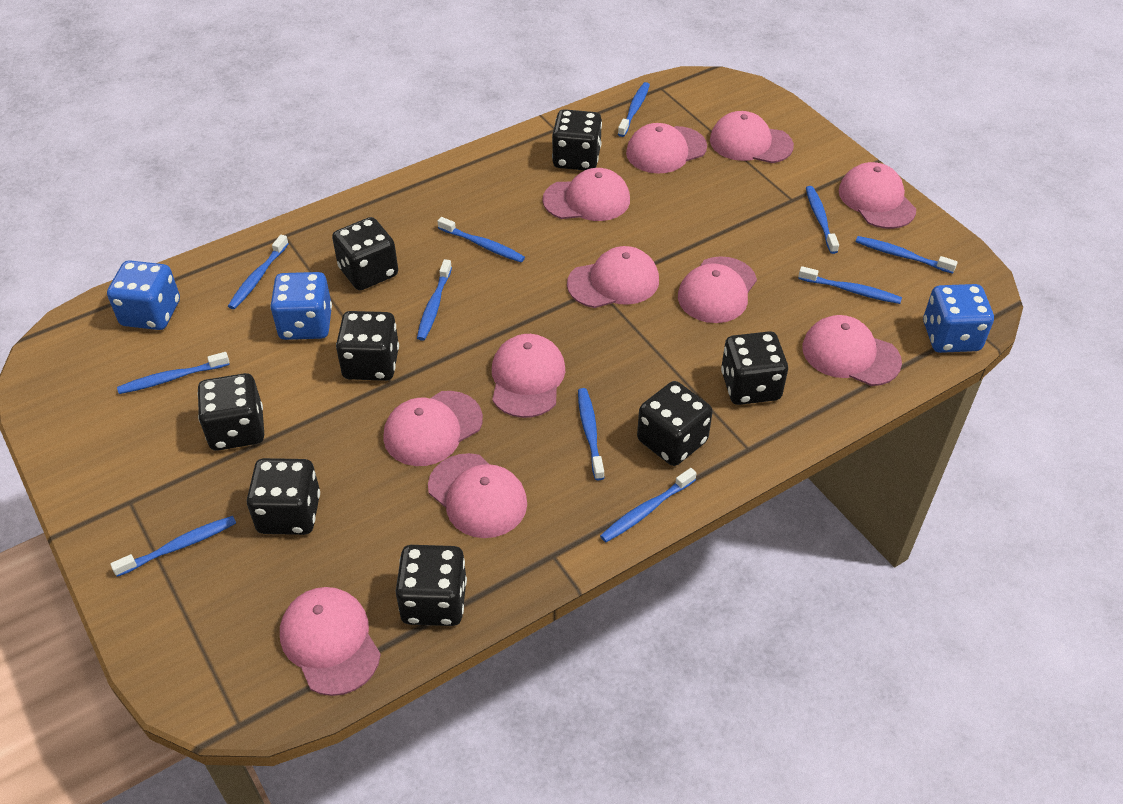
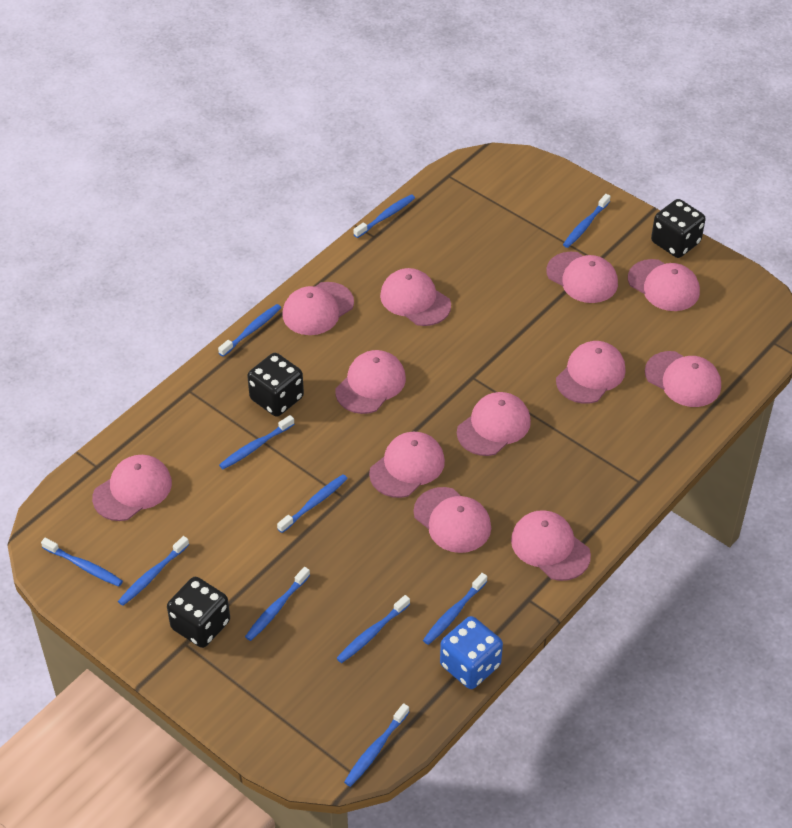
black dice: [197,373,264,451] [247,458,320,535] [332,217,398,290] [336,311,399,381] [396,545,467,626] [552,109,602,170] [637,381,713,466] [721,331,788,405] = 8 -> [167,577,230,648] [247,353,304,417] [651,199,706,258] = 3
blue dice: [107,260,180,330] [270,272,332,340] [923,284,994,353] = 3 -> [440,616,503,689] = 1
pink cap: [280,587,381,696] [383,391,483,466] [428,453,527,538] [492,334,565,418] [543,168,630,221] [567,246,659,308] [626,123,707,174] [678,256,757,323] [710,111,794,163] [802,315,902,386] [839,162,916,229] = 11 -> [92,455,172,521] [282,282,354,335] [336,350,406,414] [369,432,445,498] [380,268,451,326] [414,487,491,553] [457,392,531,456] [511,510,591,581] [546,252,618,303] [556,341,626,404] [628,259,700,311] [645,351,721,407] = 12

